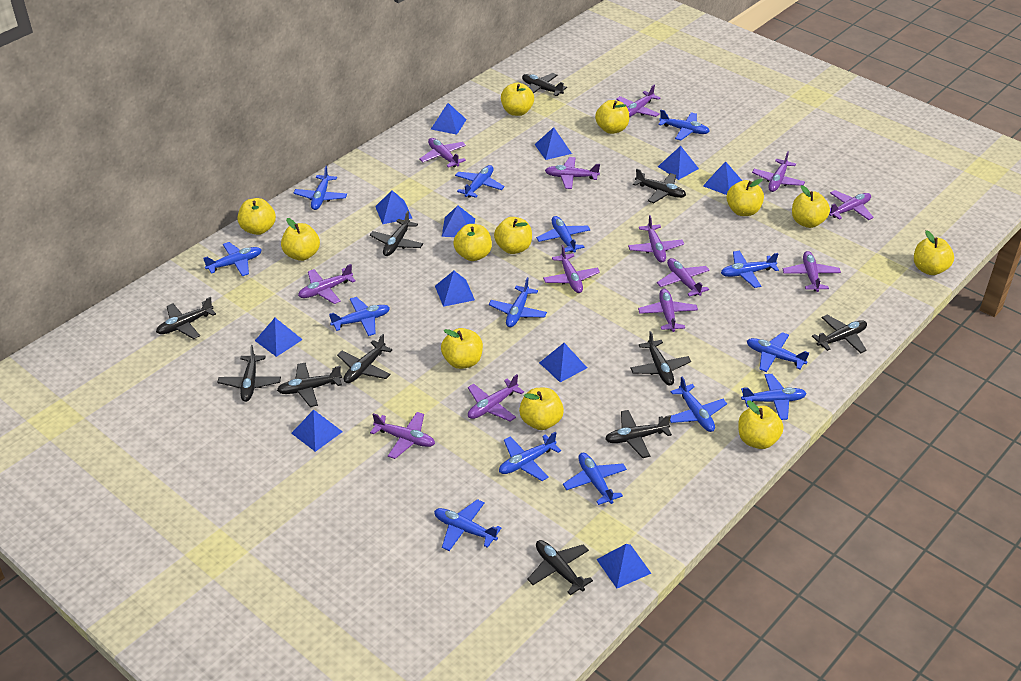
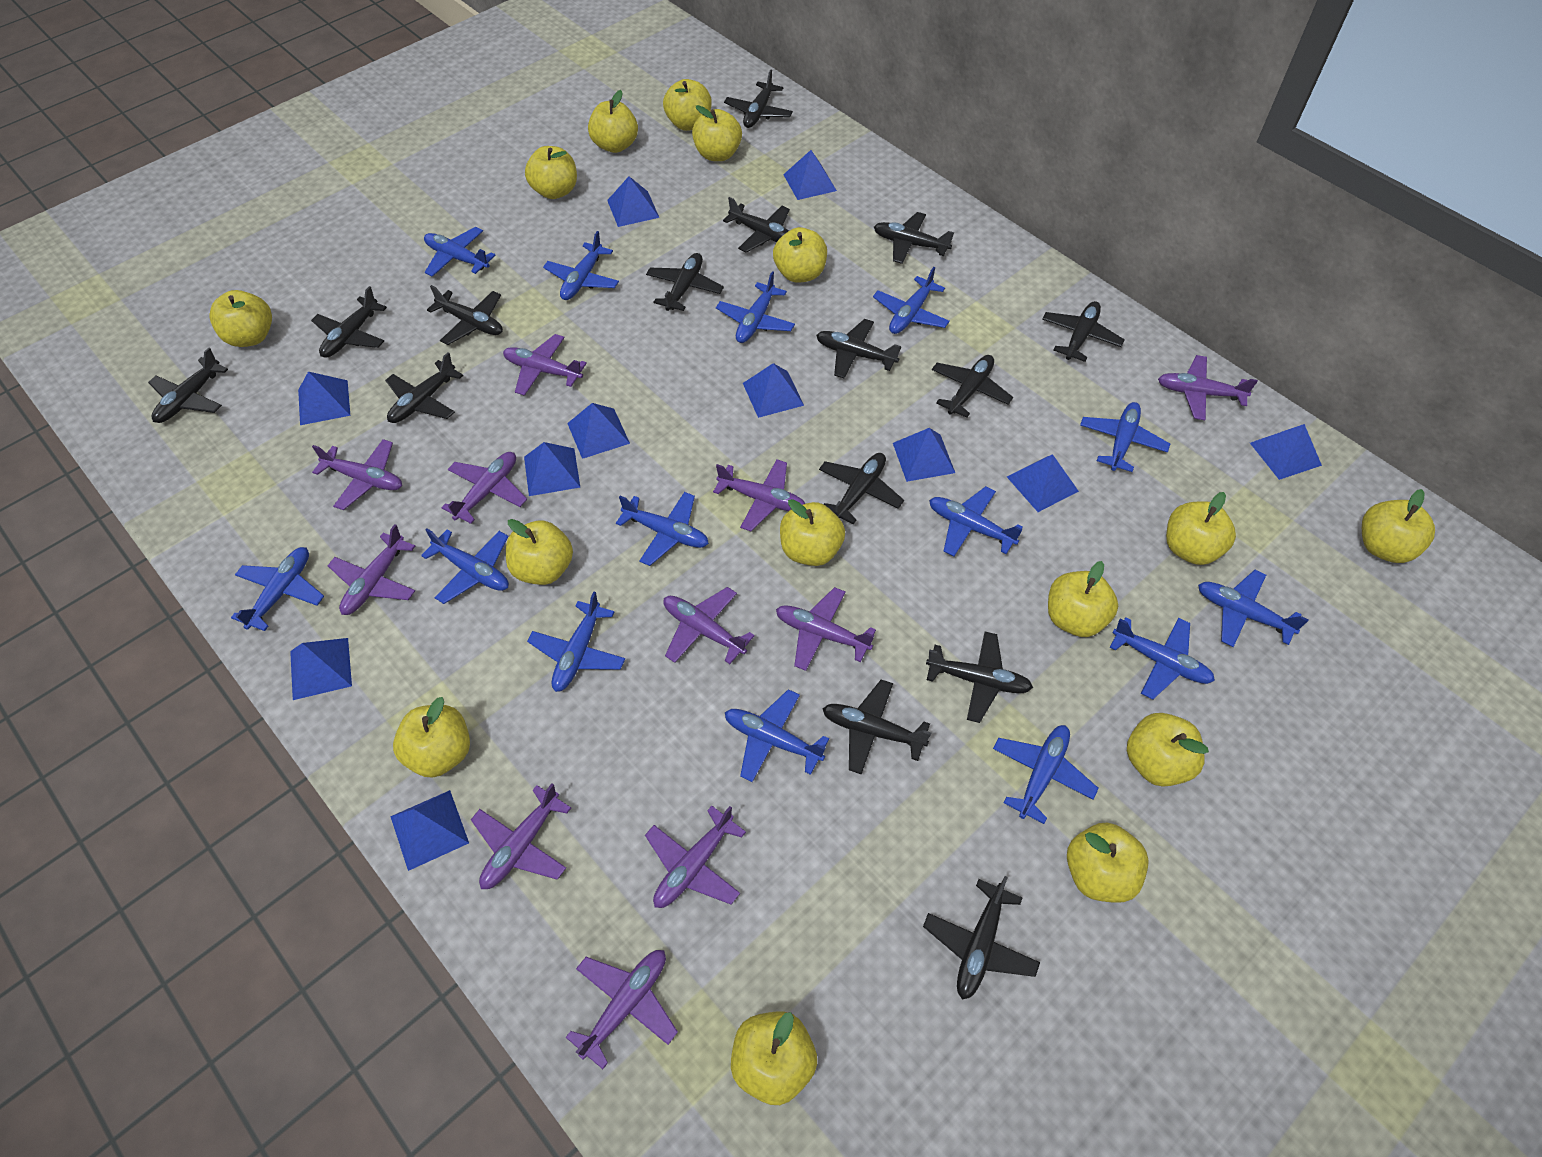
black plane: [156,297,216,339] [217,345,281,402] [277,363,342,407] [337,334,393,383] [370,211,423,256] [522,73,567,96] [527,540,593,595] [605,410,672,458] [630,331,691,385] [633,169,686,203] [812,315,867,353] = 11 -> [148,348,228,423] [311,286,387,358] [385,352,463,423] [427,285,503,345] [646,253,724,311] [723,197,790,253] [724,69,793,128] [816,319,901,378] [819,453,904,524] [822,680,931,775] [874,212,954,264] [923,876,1040,999] [926,632,1033,723] [932,355,1013,418] [1042,301,1125,362] = 15
purple plane: [298,264,356,304] [370,412,435,459] [419,138,466,168] [468,374,524,422] [543,245,600,293] [545,157,600,189] [616,85,660,117] [628,215,684,263] [638,289,698,332] [657,258,710,297] [752,151,805,192] [783,251,841,292] [829,190,874,220] = 13 -> [312,439,402,510] [328,524,415,615] [442,452,527,524] [471,783,571,889] [503,334,587,396] [566,950,678,1069] [645,806,746,908] [663,587,755,664] [713,459,805,531] [776,587,876,671] [1158,355,1258,420] = 11
yellow apple: [238,198,276,235] [281,218,320,261] [441,328,483,369] [453,224,492,261] [494,217,532,254] [501,83,534,116] [519,388,564,430] [595,100,629,134] [727,178,764,216] [738,401,783,449] [792,185,830,228] [914,230,954,275] = 12 -> [210,290,272,347] [393,697,470,778] [506,519,573,585] [525,146,577,199] [588,90,638,153] [663,79,712,131] [692,105,742,161] [731,1012,817,1105] [773,227,827,283] [780,499,845,566] [1048,561,1118,637] [1067,823,1149,903] [1127,713,1209,786] [1166,492,1236,565] [1362,489,1435,563] = 15

